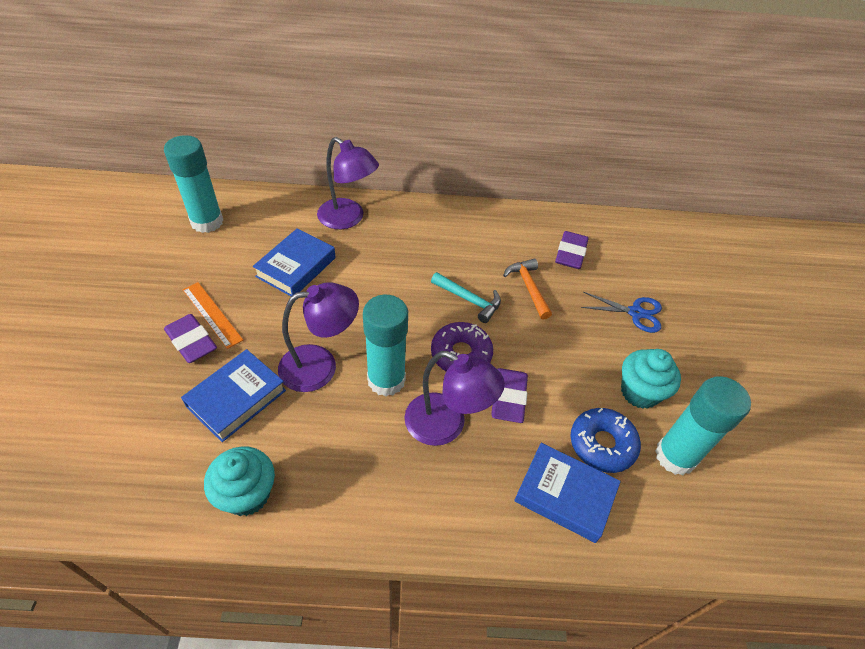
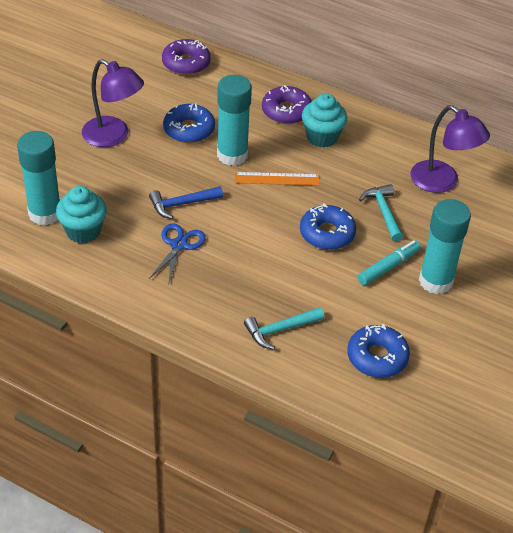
blue book: [181,349,286,442] [253,228,336,296] [514,443,621,543] = 3 -> none = 0
blue donut: [570,408,641,473] = 1 -> [163,104,215,143] [300,203,356,250] [347,324,410,378] = 3
blue hammer: none = 0 -> [149,186,223,219] = 1
orange hammer: [503,259,552,320] = 1 -> none = 0
purple donut: [431,322,493,371] = 1 -> [162,39,211,75] [262,85,312,124] = 2
purple eraser: [164,314,217,363] [491,368,528,423] [555,231,589,269] = 3 -> none = 0
purple lamp: [278,282,359,392] [317,137,379,229] [404,351,505,446] = 3 -> [82,59,144,147] [410,105,490,193] = 2
turquoise hammer: [431,272,501,323] = 1 -> [244,307,324,349] [359,184,403,241] = 2
turquoise marker: none = 0 -> [358,240,421,285] = 1

